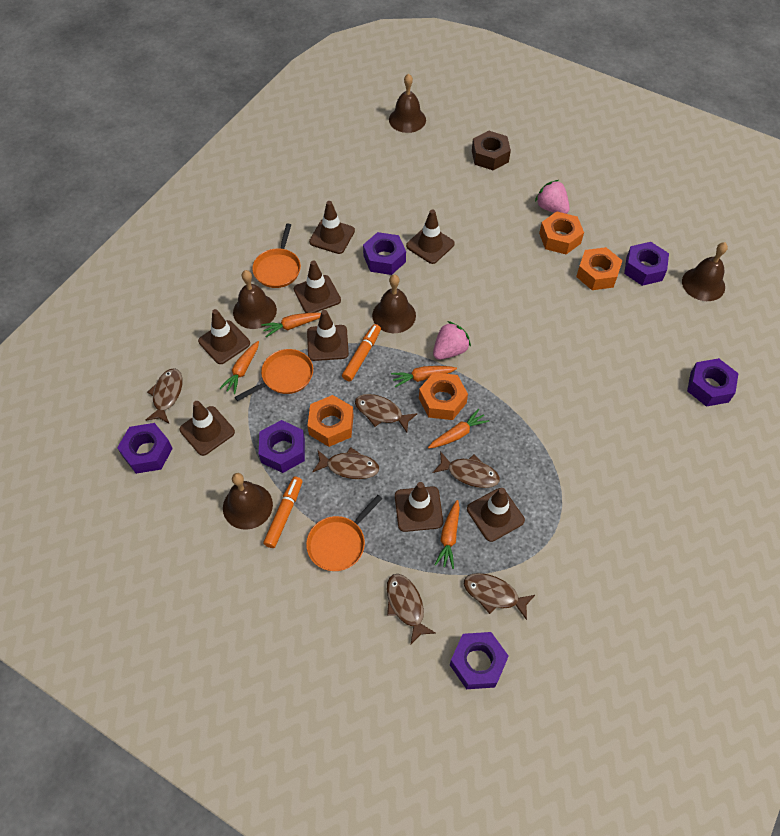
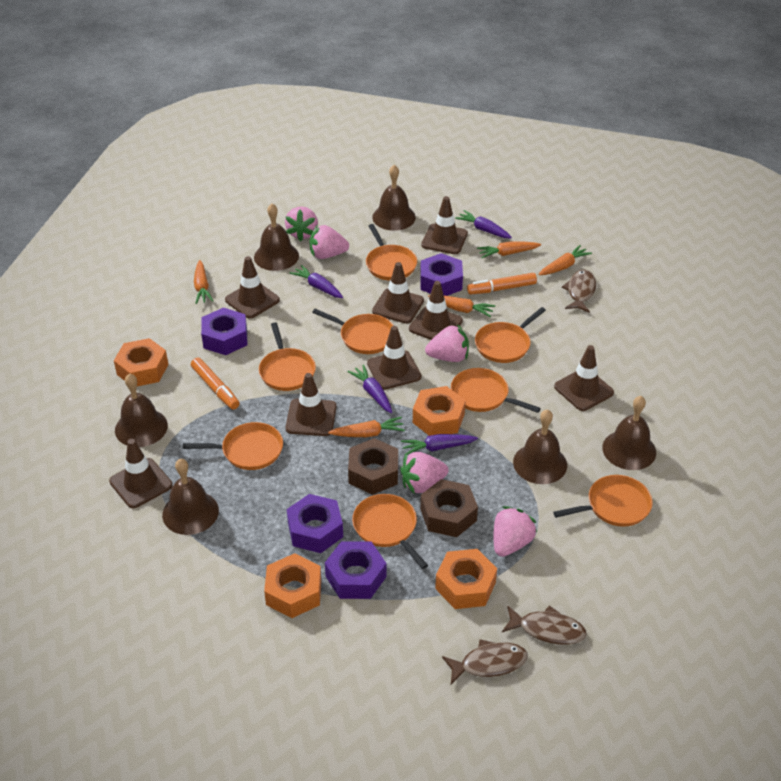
brown bell: [223,473,273,530] [233,270,277,329] [372,275,416,333] [389,73,426,133] [682,242,728,301] = 5 -> [115,373,168,447] [162,459,219,535] [254,203,299,271] [372,165,416,231] [513,409,567,484] [602,396,656,470] = 6
brown fish: [146,368,182,423] [312,447,379,479] [355,394,418,433] [387,574,435,644] [433,451,500,488] [464,573,535,620] = 6 -> [442,639,528,684] [502,605,587,645] [562,270,596,313] = 3
brown nut: [472,131,511,170] = 1 -> [348,438,398,495] [420,479,478,537] = 2
orange pan: [235,349,313,401] [252,224,301,288] [306,495,382,571] = 3 -> [183,422,283,470] [259,323,316,391] [312,309,394,354] [352,494,428,569] [366,224,417,281] [451,368,541,413] [475,307,546,363] [553,475,653,527] = 8
pink strawberry: [433,321,471,360] [535,180,569,214] = 2 -> [285,207,318,241] [310,225,349,259] [400,452,449,494] [425,324,469,362] [493,506,537,557] = 5
purple carrot: none = 0 -> [290,265,343,298] [347,364,392,413] [401,434,478,455] [455,210,512,239] = 4
purple nut: [117,423,173,474] [259,420,305,473] [363,232,406,275] [450,632,509,689] [624,242,669,286] [687,358,739,407] = 6 -> [201,307,248,355] [287,494,343,553] [325,541,386,599] [420,253,463,296] = 4

